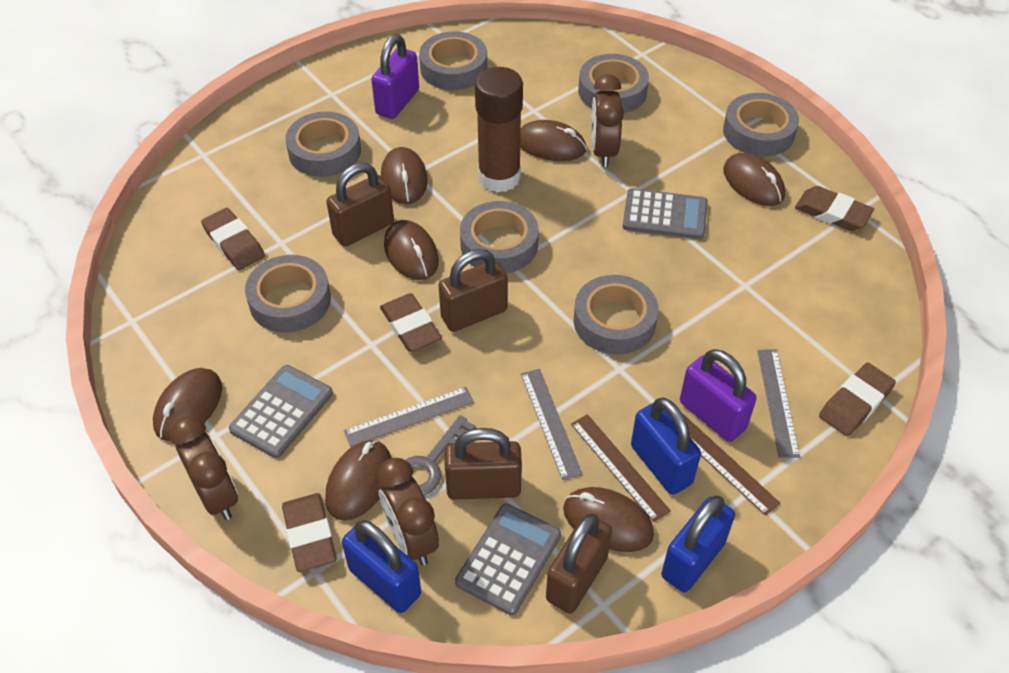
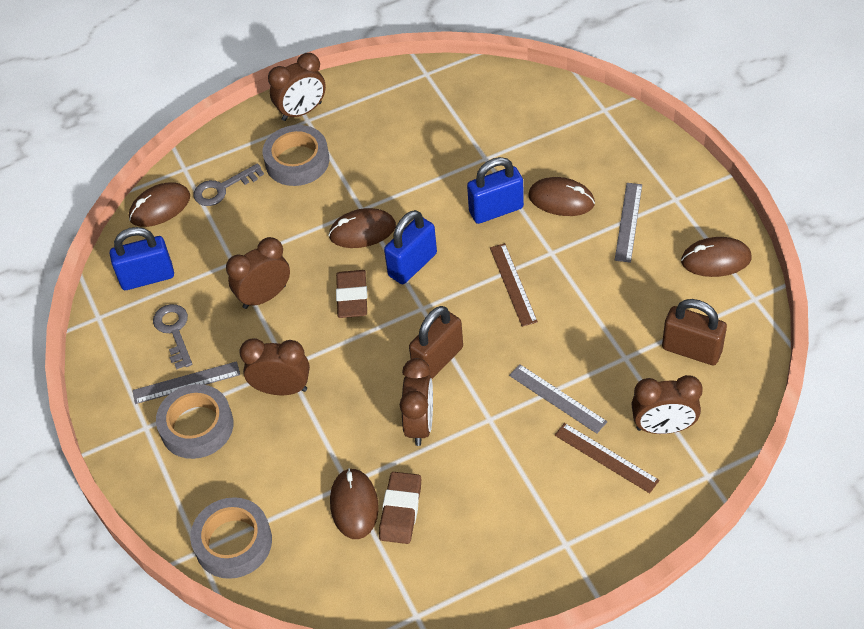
brown clock: [170,416,238,520] [377,458,439,565] [591,74,624,167] = 3 -> [226,237,290,309] [240,338,310,395] [268,53,326,121] [400,358,433,446] [631,375,702,434] = 5
brown eraser: [201,208,265,270] [282,493,336,572] [380,293,442,352] [795,186,874,231] [819,363,896,436] = 5 -> [336,270,367,318] [379,472,421,544] = 2
brown glue stick: [475,67,523,193] = 1 -> none = 0
brown mouse: [153,368,222,441] [325,440,391,521] [381,147,428,204] [384,220,439,280] [520,120,587,161] [563,487,654,552] [723,153,785,206] = 7 -> [129,182,190,227] [328,208,396,248] [330,468,379,539] [528,177,595,216] [681,237,751,277] = 5
brown padlock: [326,163,394,247] [438,249,508,332] [445,428,522,500] [546,514,612,614] = 4 -> [409,306,463,379] [662,299,727,365] = 2
grey calculator: [229,365,333,458] [455,503,561,615] [623,188,707,239] = 3 -> none = 0
grey key: [405,415,476,495] = 1 -> [153,304,192,370] [194,163,264,206] = 2
grey tape: [245,255,331,333] [285,112,361,177] [419,32,487,90] [460,201,539,273] [574,275,658,354] [578,54,649,113] [723,93,799,157] = 7 -> [156,384,233,459] [190,497,272,579] [263,125,329,186] = 3
purple padlock: [371,34,419,119] [680,349,757,442] = 2 -> none = 0

